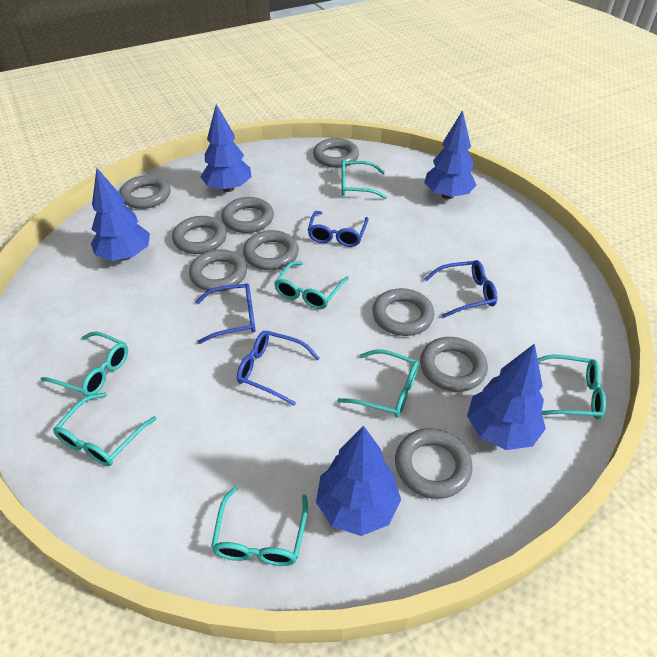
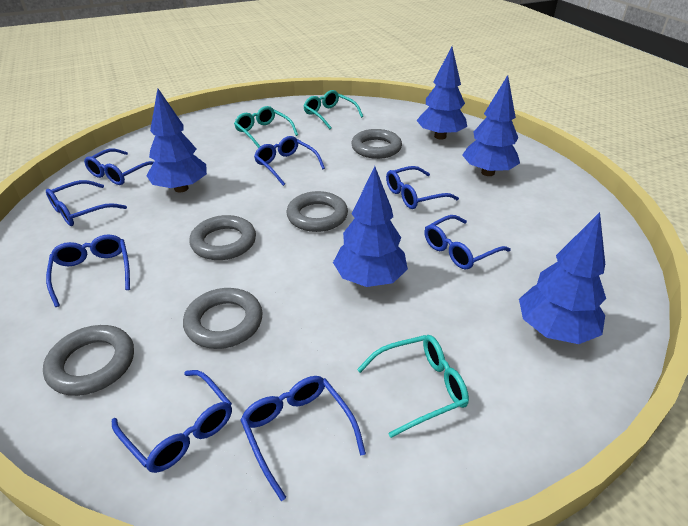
blue glasses: [196,283,255,344] [237,331,320,405] [308,211,369,247] [424,260,497,318] = 4 -> [46,180,127,226] [46,234,130,307] [84,148,154,185] [112,370,232,473] [240,376,366,501] [254,136,325,186] [386,166,459,209] [424,215,511,270] = 8
grey ring: [120,175,171,209] [172,216,227,254] [189,249,247,292] [222,197,274,233] [243,230,299,270] [313,138,359,168] [372,288,434,336] [395,428,473,499] [420,337,488,392] = 9 -> [43,325,134,396] [183,288,263,349] [189,215,256,260] [287,191,348,232] [351,129,402,159] = 5
turquoise glasses: [41,332,128,396] [53,392,157,466] [211,486,308,566] [274,261,349,309] [337,349,419,418] [341,160,387,199] [538,355,606,419] = 7 -> [234,106,298,148] [304,90,363,129] [357,335,469,438] = 3

